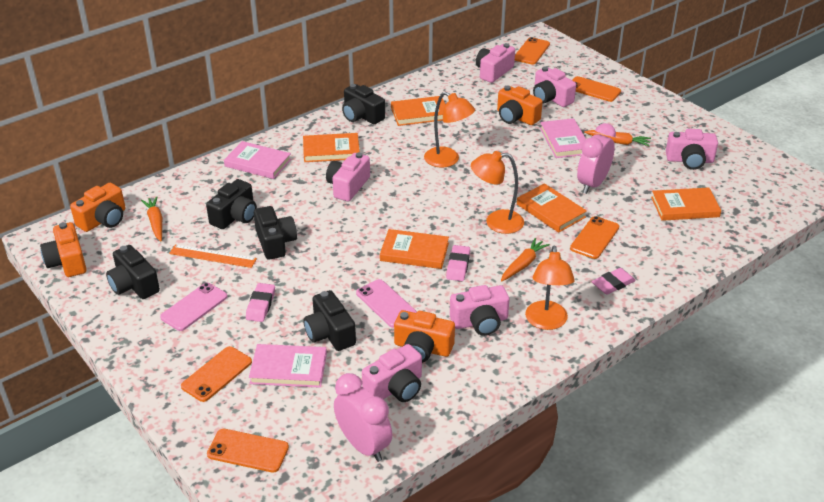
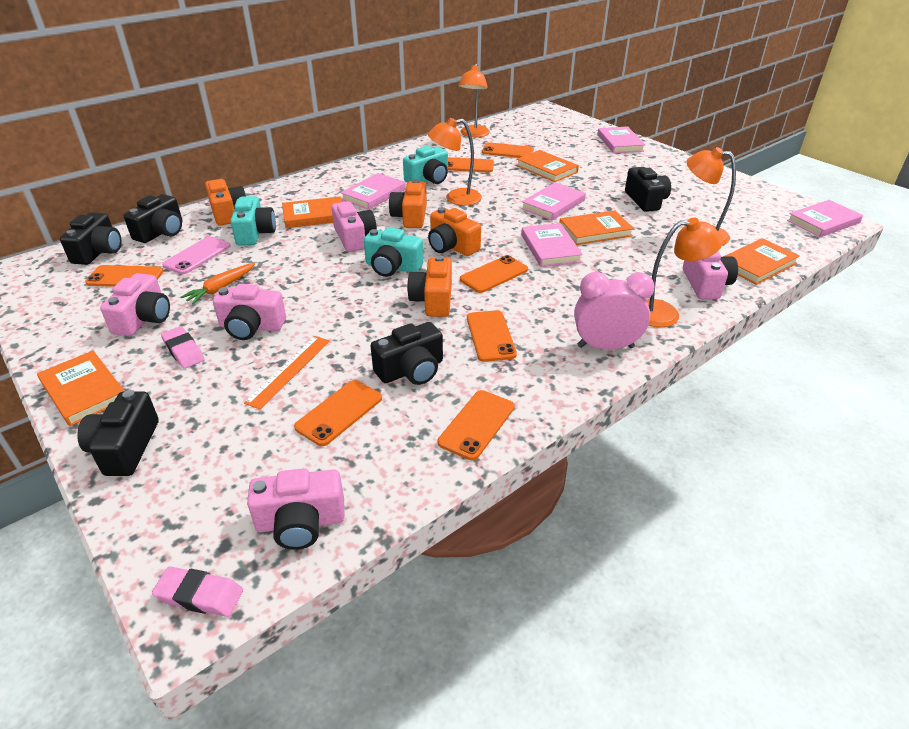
orange carrot: [141,197,162,241] [501,238,550,282] [584,130,651,146] = 3 -> [181,263,255,304] = 1
orange lamp: [424,91,475,167] [471,151,524,234] [525,246,575,330] = 3 -> [428,118,482,206] [458,64,490,137] [646,218,723,327] [686,147,736,245] = 4
orange phone: [181,346,252,402] [207,429,289,473] [515,37,550,65] [570,216,619,259] [572,76,621,102] = 5 -> [85,265,163,287] [294,380,382,446] [438,390,515,460] [448,157,494,172] [460,255,528,293] [467,310,517,362] [482,142,534,158] = 7
pink book: [224,141,291,179] [249,344,327,388] [540,118,586,158] = 3 -> [340,173,406,210] [521,182,586,221] [521,223,583,267] [597,126,645,153] [787,200,863,237] = 5
pink camera: [326,152,370,201] [362,344,422,402] [450,285,509,336] [476,43,515,83] [533,67,576,107] [666,129,718,170] = 6 -> [100,273,170,336] [213,284,286,340] [247,468,345,550] [332,201,377,252] [683,251,738,299] = 5
pink clock: [334,373,392,462] [577,123,616,194] = 2 -> [574,272,655,350] = 1
pink eraser: [246,283,275,322] [446,245,470,281] [592,268,636,295] = 3 -> [152,566,243,617] [161,326,205,369] = 2
pink phone: [160,283,227,331] [356,279,417,328] = 2 -> [162,236,230,274] = 1
turquoise camera: none = 0 -> [230,196,276,246] [364,227,424,277] [403,146,448,184] = 3

